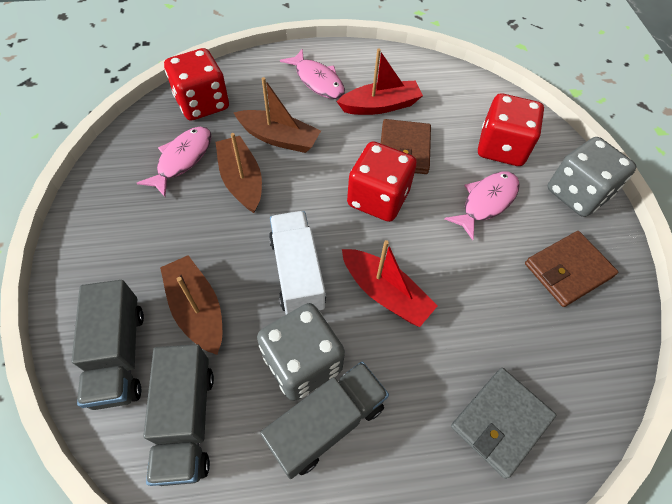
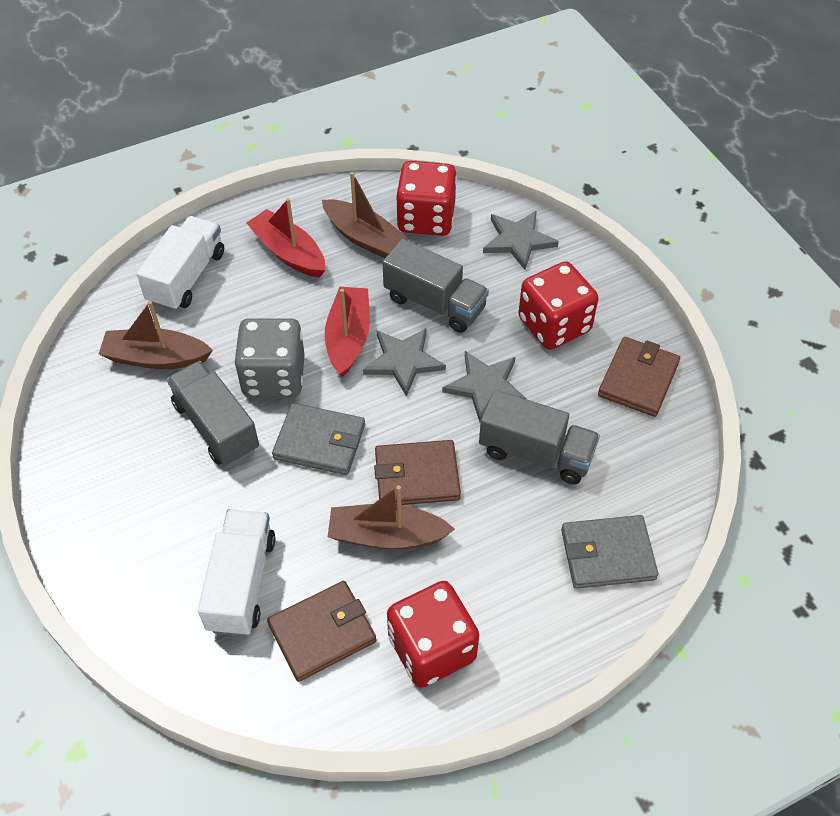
brown wallet: [381,119,431,174] [525,231,618,307] = 2 -> [267,581,376,682] [374,440,461,505] [598,337,680,417] = 3
grey dice: [257,303,345,401] [547,137,637,217] = 2 -> [234,318,305,397] = 1
grey star: none = 0 -> [363,328,446,397] [442,351,526,422] [483,211,559,270] = 3
grey wallet: [451,368,556,479] = 1 -> [272,403,365,475] [561,515,658,589] = 2
pink fish: [137,127,211,197] [280,49,345,99] [444,172,520,240] = 3 -> none = 0
white truck: [269,211,326,315] = 1 -> [137,216,224,311] [198,509,276,636] = 2

